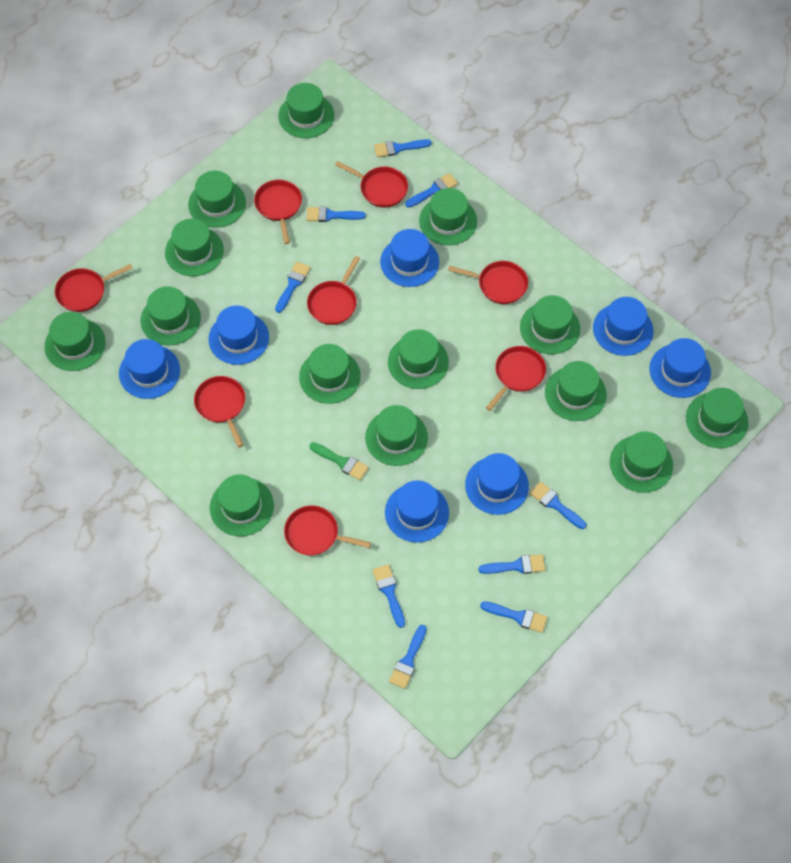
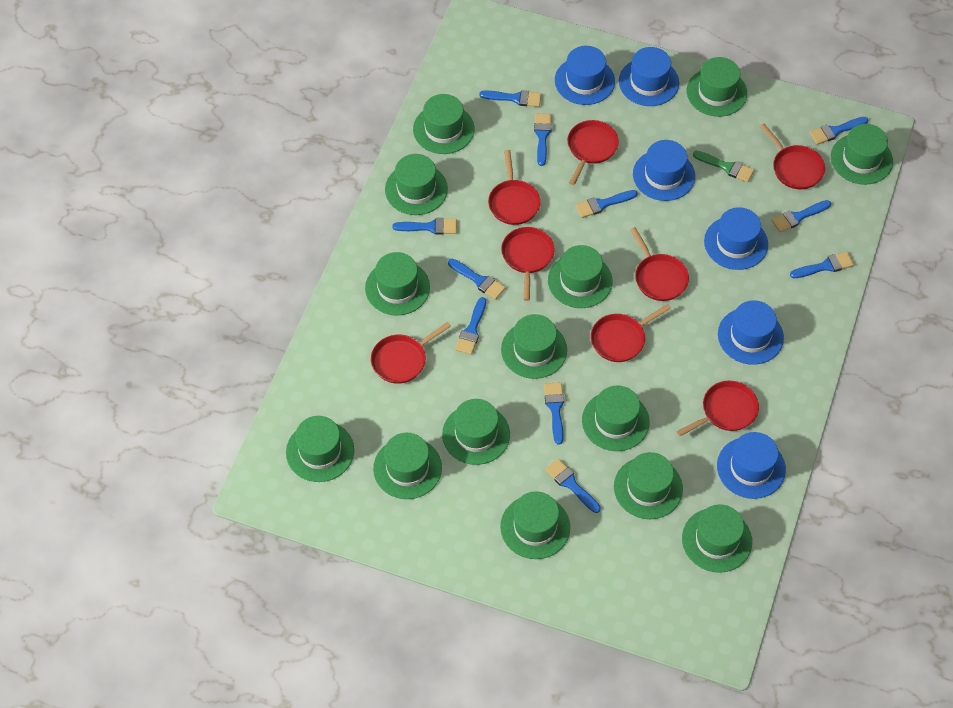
blue brush: [275,262,310,313] [307,207,366,222] [372,564,405,628] [374,139,432,157] [389,625,427,689] [405,173,458,207] [478,554,545,574] [480,601,547,633] [530,482,586,529] = 9 -> [393,218,457,235] [448,259,506,300] [455,297,486,355] [480,90,542,107] [534,114,552,166] [544,382,564,445] [545,458,601,513] [575,190,637,218] [772,200,831,232] [790,252,854,278] [809,117,869,145] = 11
blue hat: [119,339,180,399] [208,305,269,365] [380,229,439,287] [385,480,449,543] [465,453,529,515] [593,297,653,356] [649,338,711,398] = 7 -> [555,46,615,105] [619,47,679,106] [633,140,695,201] [704,207,768,270] [717,432,786,499] [718,300,784,365] = 6

